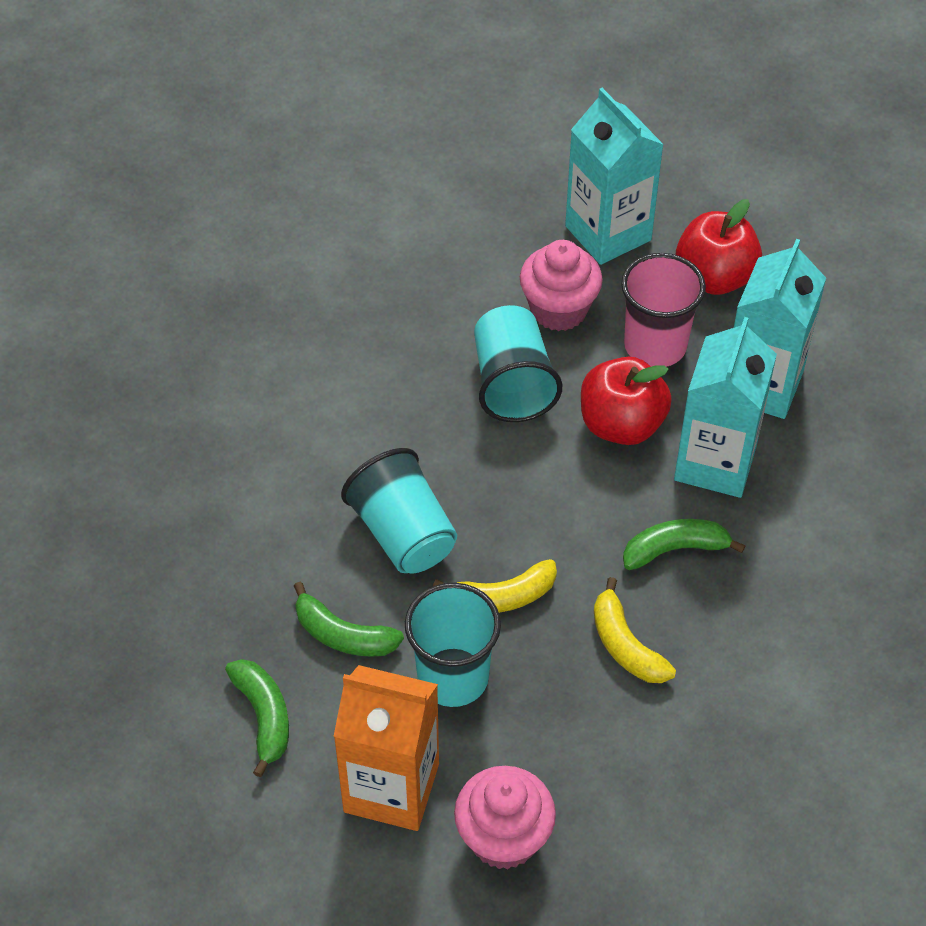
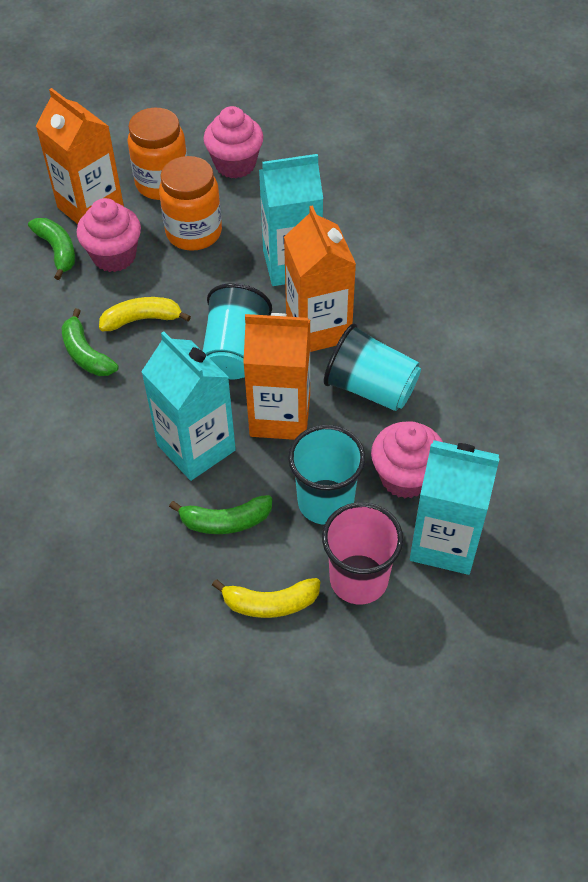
orange carton: [333,665,439,831] = 1 -> [36,88,124,224] [243,313,310,440] [284,205,356,352] = 3
orange jar: none = 0 -> [127,108,187,200] [159,156,222,251] = 2
pink cupcake: [454,766,556,869] [520,240,603,331] = 2 -> [77,198,141,272] [203,106,263,178] [371,421,443,498] = 3
red apple: [581,357,672,445] [676,199,762,295] = 2 -> none = 0

